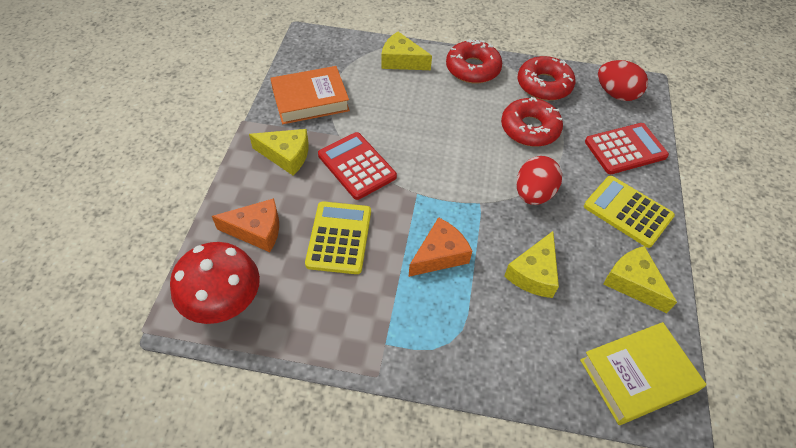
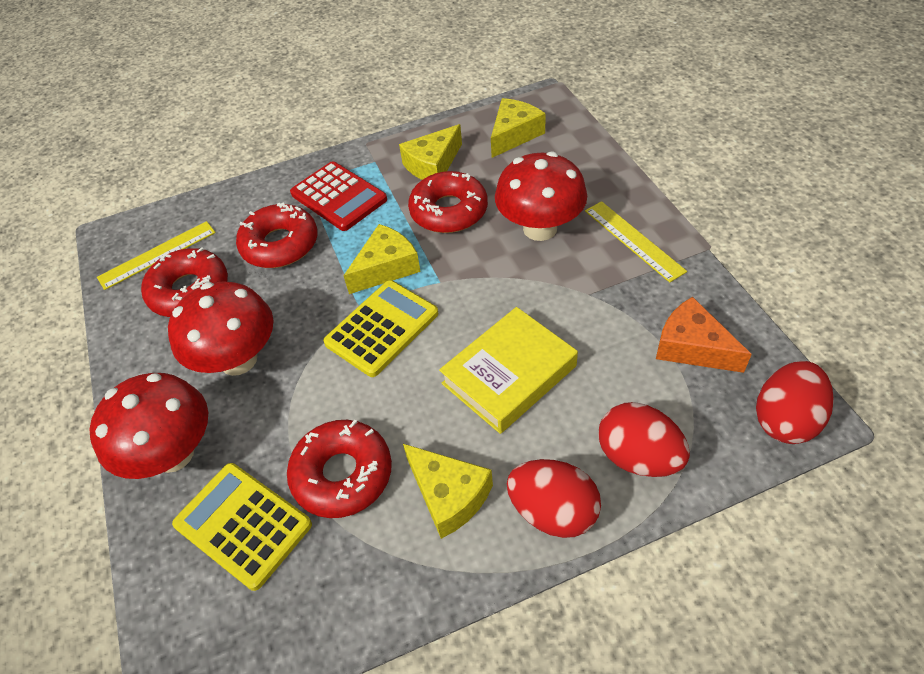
orange book: [270,66,350,124] = 1 -> none = 0
orange cheese: [212,198,279,252] [408,217,472,277] = 2 -> [656,297,752,373] = 1
red calculator: [318,132,397,200] [585,123,669,174] = 2 -> [290,161,387,231] = 1
red donut: [446,39,502,84] [501,97,563,147] [517,56,575,101] = 3 -> [141,247,228,317] [236,202,318,268] [287,419,392,518] [408,171,488,233] = 4
red egg: [517,156,562,205] [598,60,648,101] = 2 -> [507,459,601,538] [598,402,690,477] [756,361,833,444] = 3
red mushroom: [170,242,260,324] = 1 -> [89,373,208,479] [168,282,274,376] [495,152,587,241] = 3
yellow ruler: none = 0 -> [97,221,216,290] [585,201,687,283] = 2

